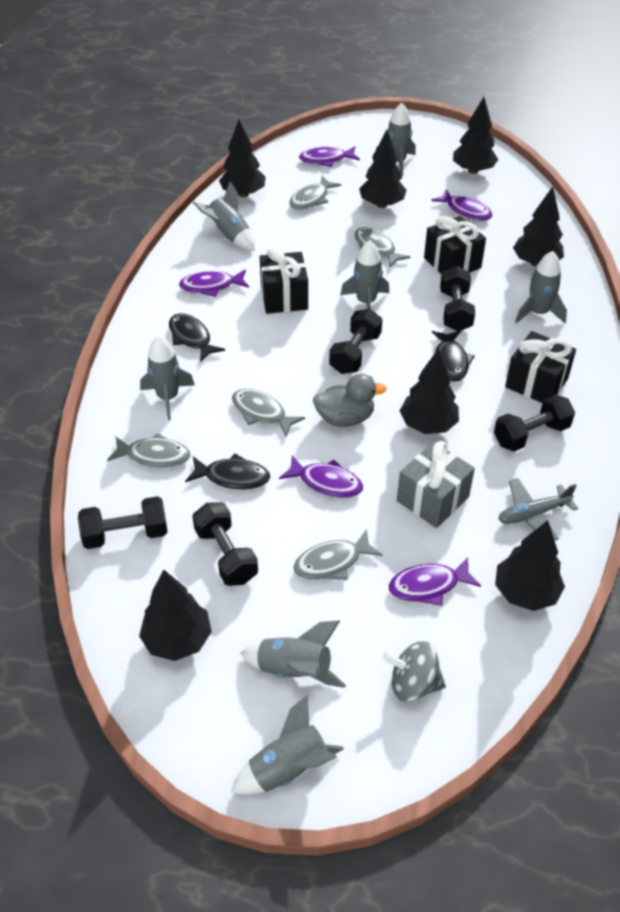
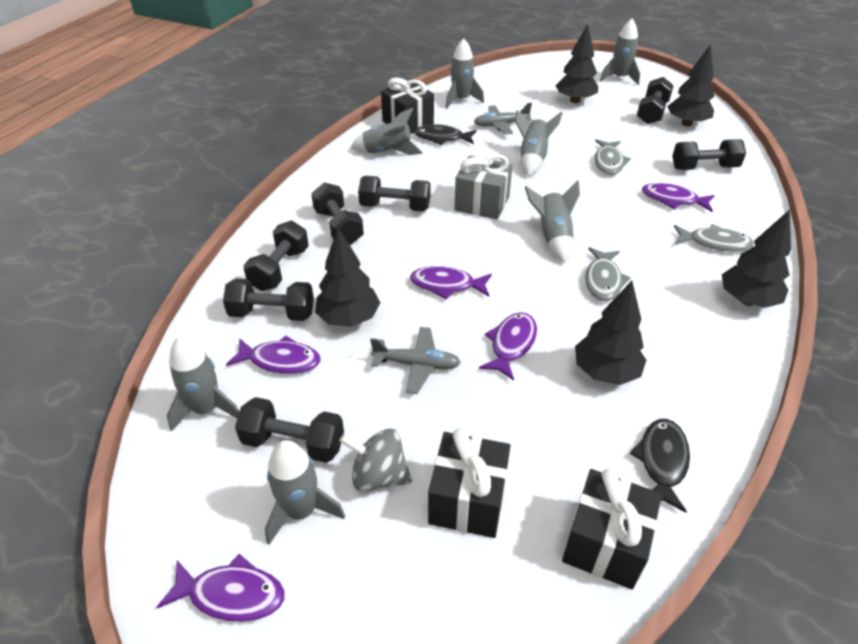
black dumbbell: [78,496,167,549] [192,503,258,586] [329,309,382,374] [440,266,475,331] [494,394,575,452] = 5 -> [223,279,314,321] [235,397,344,463] [243,221,309,291] [311,182,364,245] [358,176,430,211] [637,77,674,124] [672,139,746,170] = 7
black fish: [169,313,225,362] [185,454,270,489] [432,330,475,382] = 3 -> [414,124,477,145] [630,419,690,513] = 2
black tree: [139,570,212,661] [219,120,265,197] [359,130,406,208] [400,348,459,434] [453,97,498,174] [495,520,565,611] [513,187,564,267] = 7 -> [315,228,380,327] [555,24,598,103] [575,281,646,385] [667,44,714,126] [722,209,791,308] = 5
grey duck: [313,374,387,427] = 1 -> none = 0
grey fish: [107,433,190,468] [232,389,305,437] [289,176,341,210] [293,529,383,580] [354,227,410,268] = 5 -> [585,247,631,301] [594,139,631,175] [674,224,754,252] = 3
grey plane: [498,478,578,540] = 1 -> [370,327,461,394] [474,103,532,134] = 2

